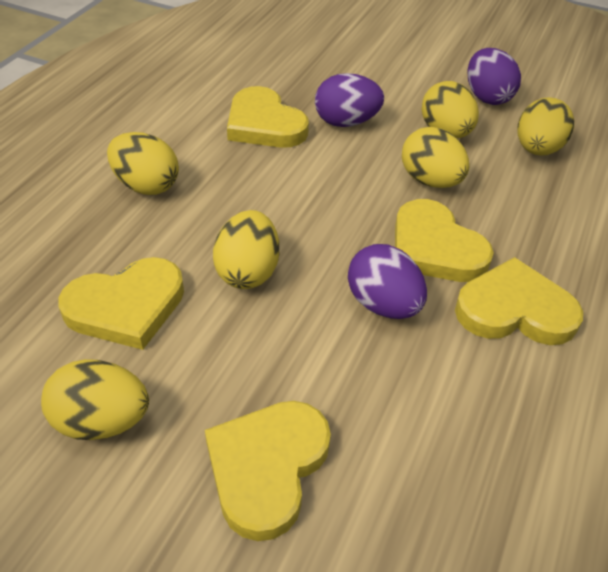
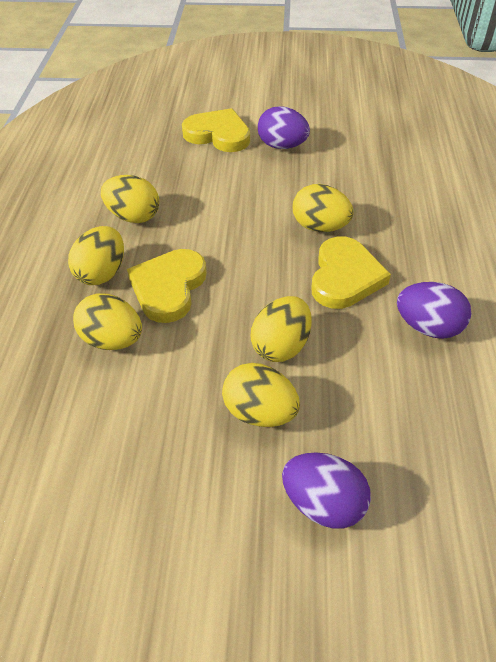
yellow heart: [58,257,184,350] [205,401,331,541] [227,86,309,148] [395,199,494,282] [455,257,583,345] = 5 -> [127,249,207,323] [182,108,250,152] [311,236,391,309] = 3

